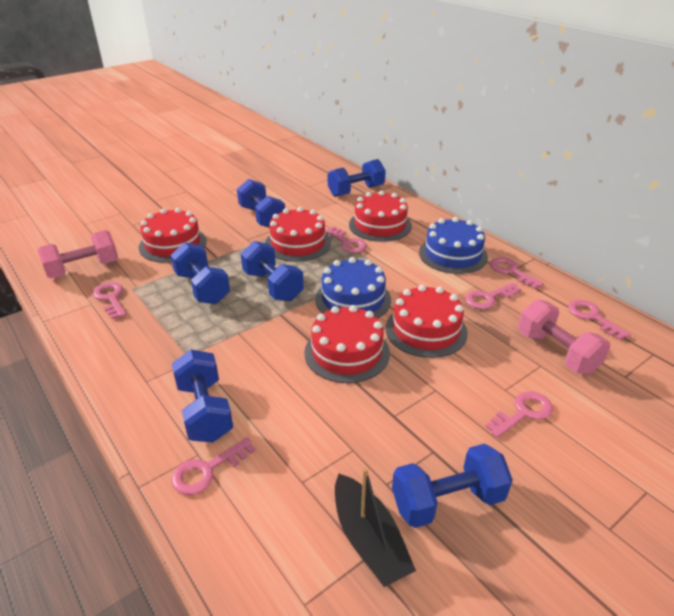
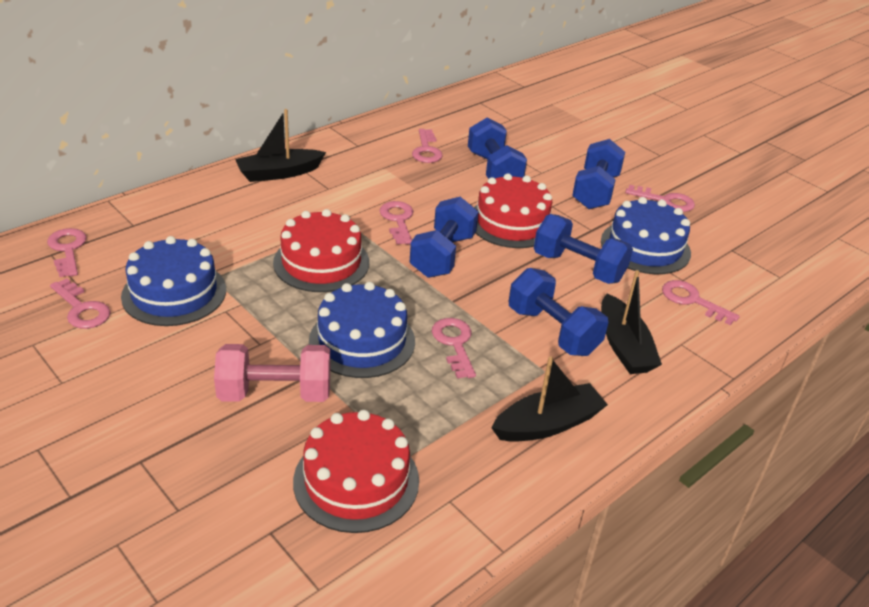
black boat: [335,467,416,587] = 1 -> [235,109,326,182] [491,356,608,442] [601,270,662,374] = 3
blue cake: [315,257,391,318] [419,217,488,274] = 2 -> [121,236,226,326] [309,282,415,378] [601,197,691,274] = 3
blue dumbbell: [171,242,230,304] [172,350,233,442] [237,179,285,227] [241,241,304,301] [328,159,386,197] [392,443,513,528] = 6 -> [410,197,479,278] [468,117,527,179] [509,268,608,356] [534,214,633,284] [572,139,625,209] = 5
pink dumbbell: [37,230,118,278] [518,299,610,374] = 2 -> [214,344,330,402] = 1
red cake: [139,208,207,263] [265,207,331,262] [304,305,390,383] [349,191,412,242] [386,285,468,358] = 5 -> [273,209,369,292] [293,410,419,533] [474,173,552,248] = 3

